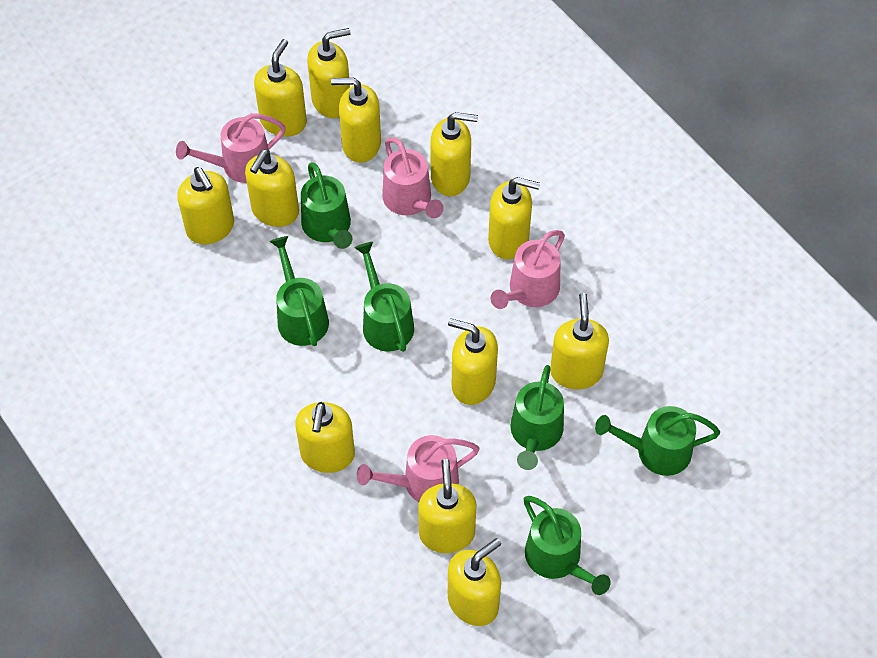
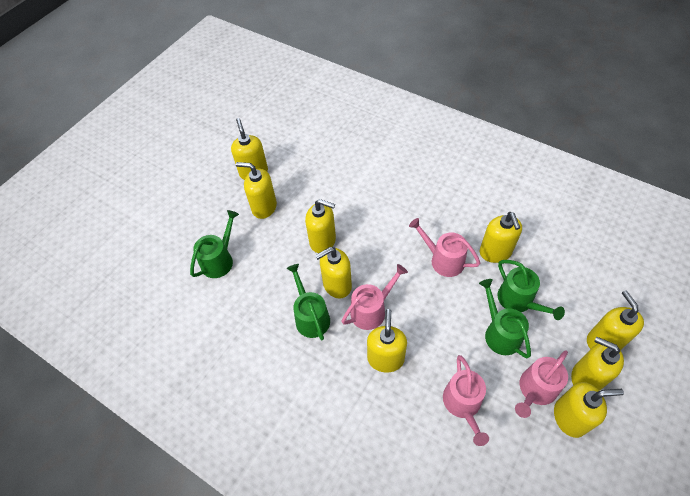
green watering can: [270,236,329,346] [301,162,352,249] [354,242,414,352] [510,365,564,470] [524,496,610,595] [595,406,720,476] = 6 -> [190,210,239,278] [286,264,330,341] [479,279,531,358] [497,260,565,320] = 4
yellow soap dispenser: [177,167,234,244] [245,149,299,227] [254,39,307,137] [295,402,355,473] [307,28,350,118] [331,78,381,163] [418,459,477,553] [430,112,478,196] [448,318,498,405] [448,538,501,626] [488,177,540,259] [550,293,609,389] = 12 -> [231,118,268,180] [236,162,277,219] [305,199,336,253] [315,247,352,299] [367,309,407,372] [480,212,522,263] [554,382,624,438] [571,336,624,391] [587,290,644,350] = 9

